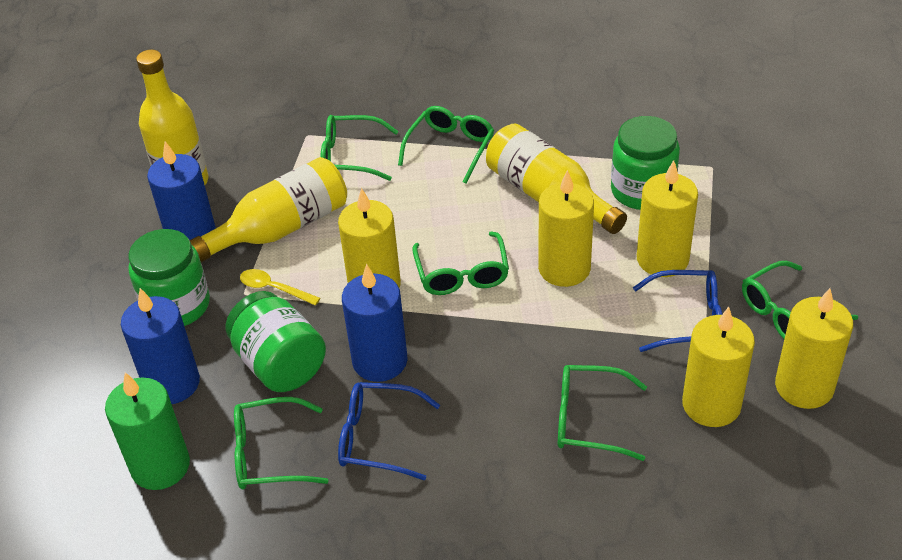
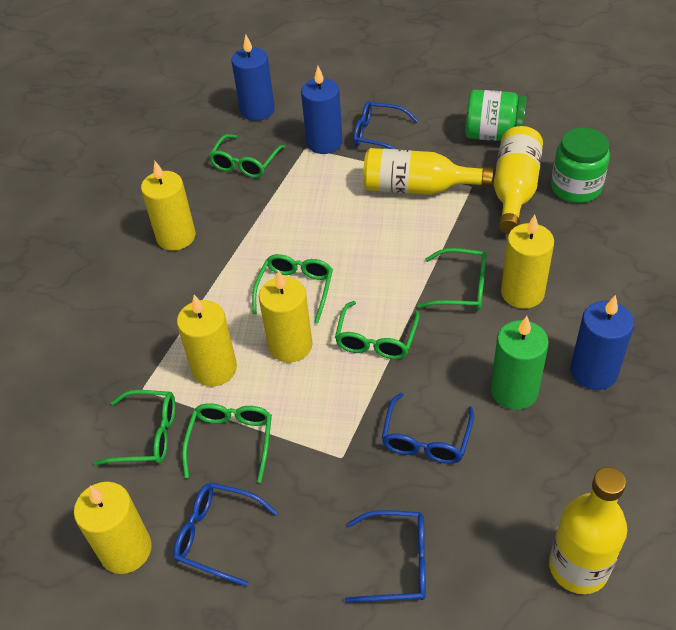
blue glasses: [338,382,440,480] [633,270,722,352] = 2 -> [173,482,278,587] [345,510,426,603] [353,101,418,149] [382,393,474,464] = 4
green jar: [128,229,210,326] [225,291,326,392] [611,116,680,210] = 3 -> [466,90,527,141] [551,128,610,203] = 2
yellow spoon: [240,269,320,305] = 1 -> none = 0

